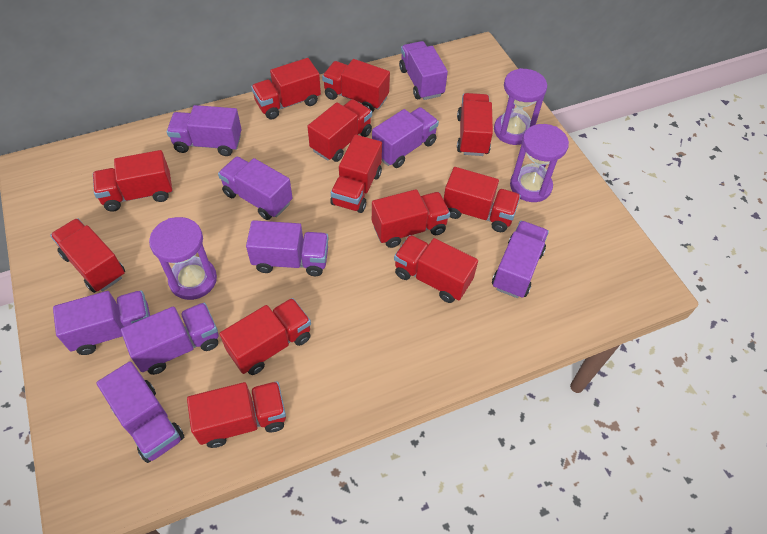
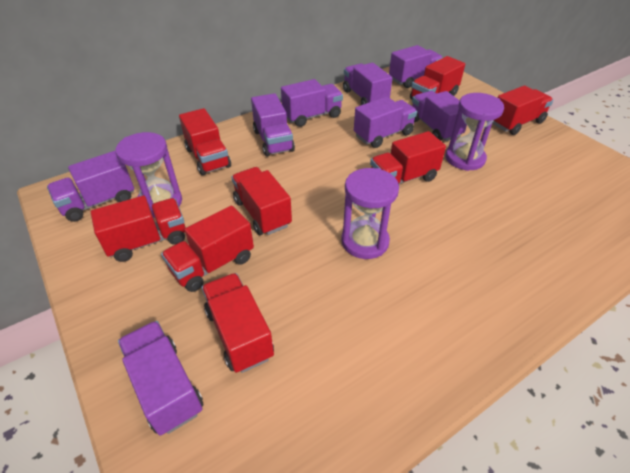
purple truck: [53,291,150,355] [97,361,184,463] [121,303,219,375] [167,105,242,156] [218,156,293,220] [246,220,329,276] [372,107,439,168] [399,41,448,100] [492,221,549,298] = 9 -> [47,151,134,222] [118,321,203,436] [251,93,295,157] [281,79,343,127] [343,63,393,105] [354,96,417,148] [389,45,443,88] [412,91,467,141] = 8
red truck: [50,218,125,293] [93,150,172,212] [187,381,286,448] [220,298,311,375] [251,58,321,120] [307,99,372,162] [322,59,390,112] [330,135,382,213] [372,189,450,248] [394,235,478,303] [443,167,521,232] [457,93,493,156] = 12 -> [91,196,186,262] [161,206,254,292] [179,108,231,175] [202,273,274,373] [231,167,292,235] [370,131,446,184] [410,56,465,99] [493,86,554,135] = 8

